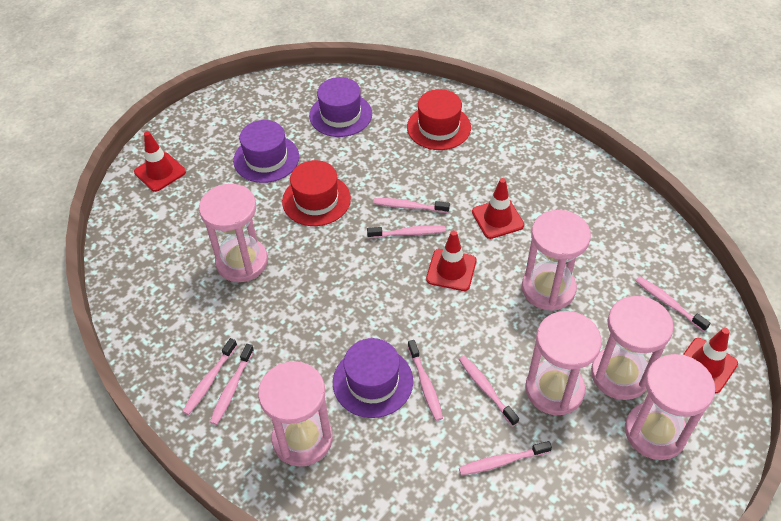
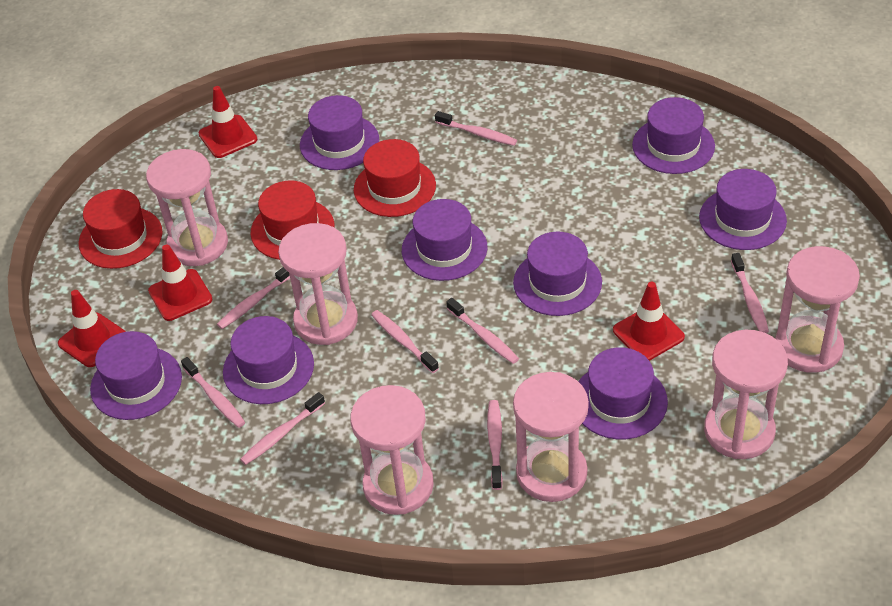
purple hat: [233,120,299,183] [309,77,372,137] [333,338,413,418] = 3 -> [90,331,182,420] [223,316,314,404] [300,95,379,170] [402,199,487,281] [513,232,602,316] [578,347,668,439] [632,97,715,174] [699,169,787,250] = 8
red hat: [282,160,351,226] [407,89,471,150] = 2 -> [79,189,162,269] [251,180,334,260] [354,139,436,217] = 3

